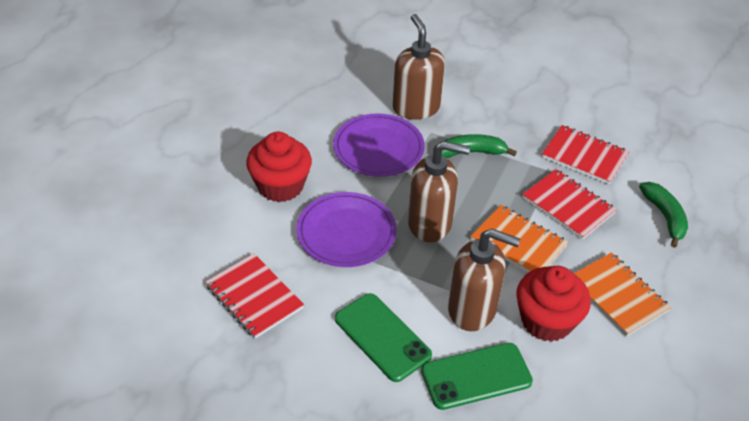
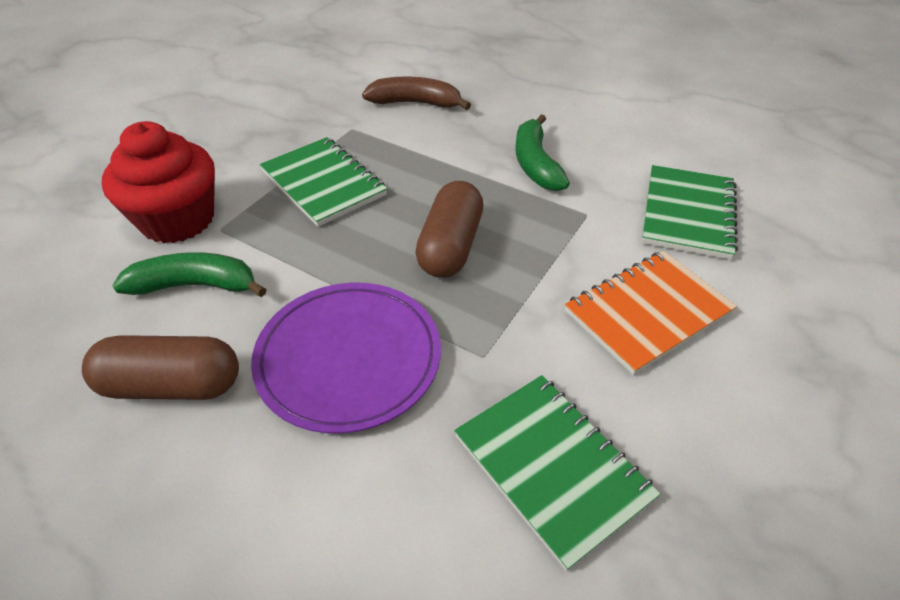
brown banana: none = 0 -> [362,76,471,110] = 1
brown capsule: none = 0 -> [82,335,239,400] [415,181,483,278] = 2
brown soap dispenser: [392,14,445,119] [408,141,470,242] [448,228,520,331] = 3 -> none = 0
green notebook: none = 0 -> [260,137,387,227] [454,375,660,571] [642,165,738,260] = 3
green phone: [335,293,432,382] [421,343,533,410] = 2 -> none = 0
orange notebook: [471,205,568,273] [574,252,671,336] = 2 -> [565,251,737,375] = 1
purple plate: [296,192,397,267] [333,114,425,177] = 2 -> [251,283,441,433] = 1
red cupcake: [246,132,312,202] [516,266,591,342] = 2 -> [102,121,215,243] = 1
red notebook: [205,253,304,339] [522,169,617,240] [542,125,629,185] = 3 -> none = 0

